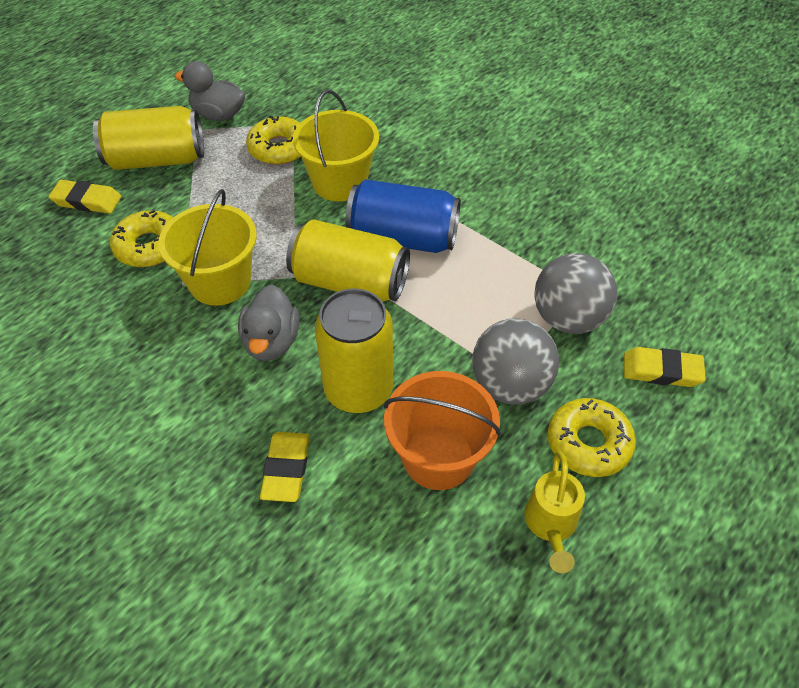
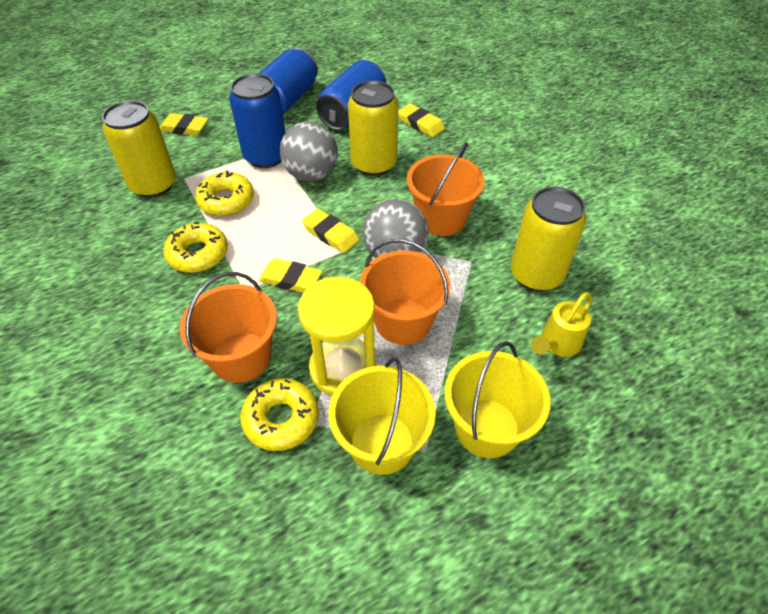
blue can: [346,179,461,253] = 1 -> [229,73,286,168] [259,48,318,114] [316,60,386,131] = 3
grey duck: [175,61,245,121] [238,284,299,361] = 2 -> none = 0
orange bucket: [384,371,501,490] = 1 -> [180,272,277,383] [360,239,450,345] [407,142,485,236] = 3
yellow eraser: [49,180,121,214] [260,432,310,502] [624,347,706,387] = 3 -> [160,113,209,136] [259,259,322,293] [302,209,360,253] [398,104,445,137] = 4
yellow hourglass: none = 0 -> [298,277,376,396] = 1

